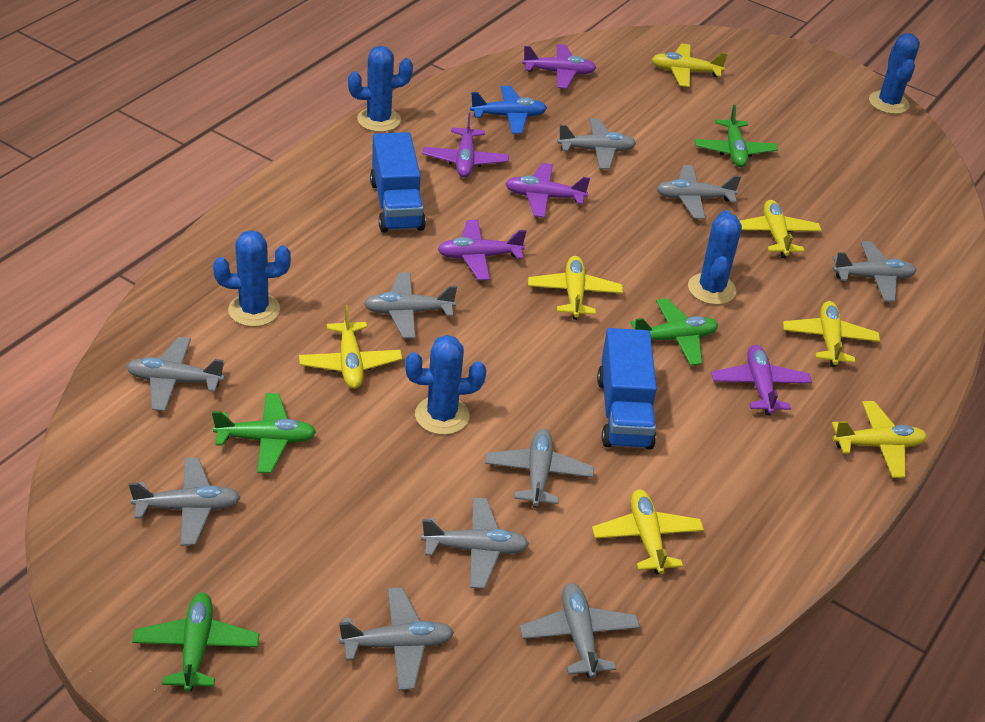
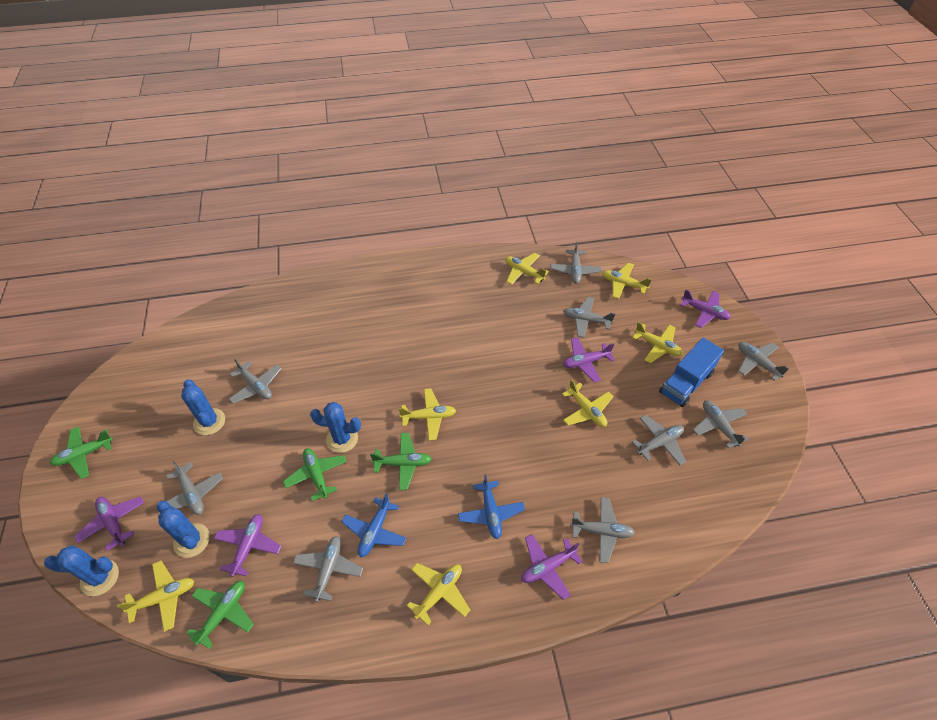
blue cactus: [213,230,291,327] [348,46,413,132] [405,335,486,435] [688,210,742,305] [869,33,920,114] = 5 -> [44,545,119,596] [157,501,210,558] [181,379,225,435] [310,402,361,453] = 4
blue plane: [470,86,547,134] = 1 -> [342,493,406,557] [458,474,525,539] = 2
blue truck: [370,132,426,233] [597,328,657,450] = 2 -> [659,338,724,407] = 1
grey plane: [126,337,225,411] [129,458,241,546] [339,587,454,690] [364,272,457,338] [421,498,529,589] [485,429,594,508] [520,583,640,678] [557,119,636,169] [656,165,741,219] [833,241,917,302] = 10 -> [158,460,223,515] [229,359,281,404] [293,536,363,602] [551,241,602,284] [563,297,616,338] [570,497,635,563] [632,415,686,465] [693,400,749,449] [738,342,789,381] = 9

